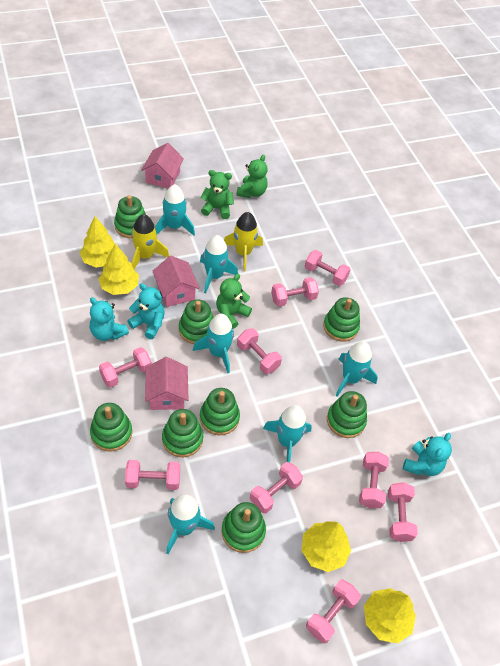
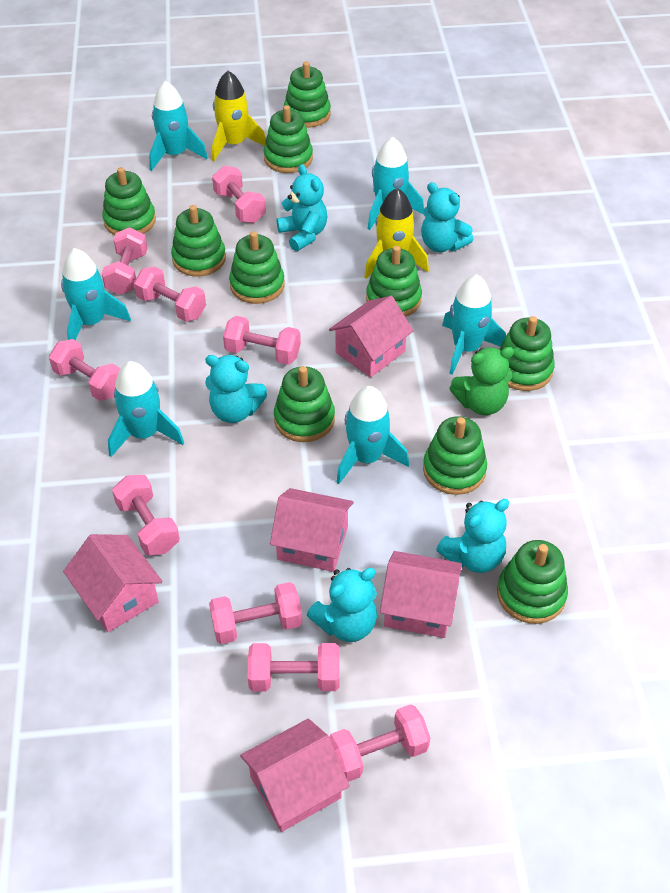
green stacking toy: [90,403,132,452] [114,195,146,238] [162,409,203,457] [179,299,214,344] [200,388,240,435] [221,502,266,553] [323,297,360,341] [327,391,367,438] = 8 -> [102,167,156,235] [171,205,226,277] [229,231,285,304] [264,105,313,173] [274,366,335,442] [284,61,331,128] [366,245,422,317] [423,416,487,495] [497,540,568,624] [499,316,555,391] = 10
green teddy bear: [201,170,234,219] [216,274,252,329] [236,155,268,198] = 3 -> [449,347,514,415] = 1
pink house: [141,143,184,189] [145,357,188,410] [152,256,200,307] = 3 -> [63,534,163,632] [240,719,350,832] [270,488,354,572] [329,296,413,377] [380,551,462,638] = 5
turquoise teddy bear: [90,297,129,341] [127,283,165,339] [403,433,452,476] = 3 -> [205,355,267,423] [277,164,327,251] [307,568,377,642] [421,182,474,252] [436,499,509,573] = 5
yellow tree: [80,216,115,268] [98,244,139,295] [302,521,351,572] [364,588,416,643] = 4 -> none = 0

